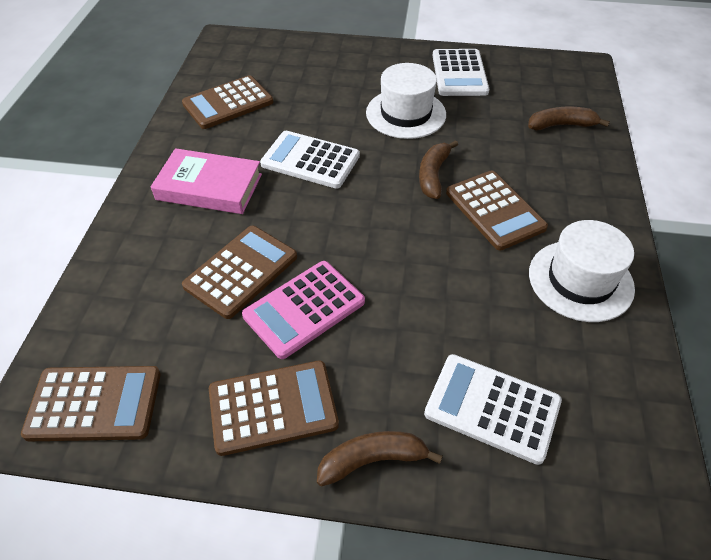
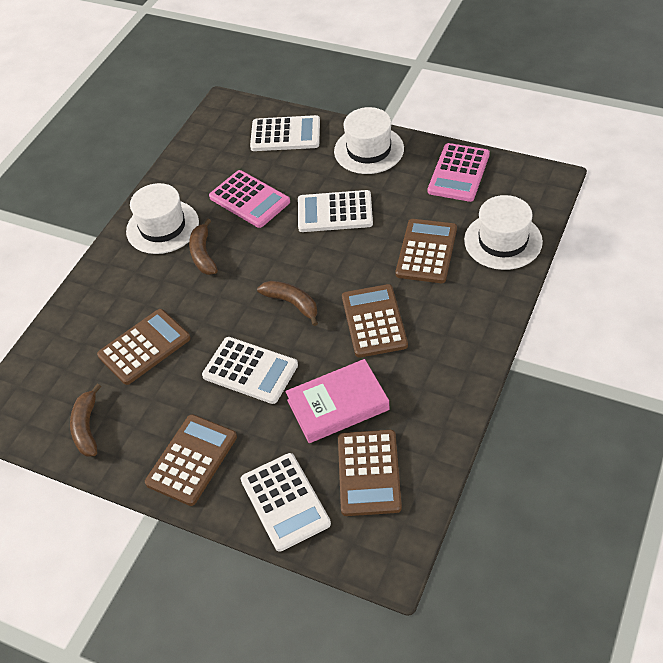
pink calculator: [242,261,365,359] = 1 -> [209,170,290,228] [428,143,490,202] = 2
white calculator: [260,131,360,189] [424,354,562,465] [433,49,489,96] = 3 -> [202,337,298,404] [241,453,331,552] [250,115,320,151] [298,190,373,232] = 4
white hat: [366,63,446,139] [529,220,635,322] = 2 -> [126,183,199,254] [334,107,404,174] [464,195,543,270] = 3

